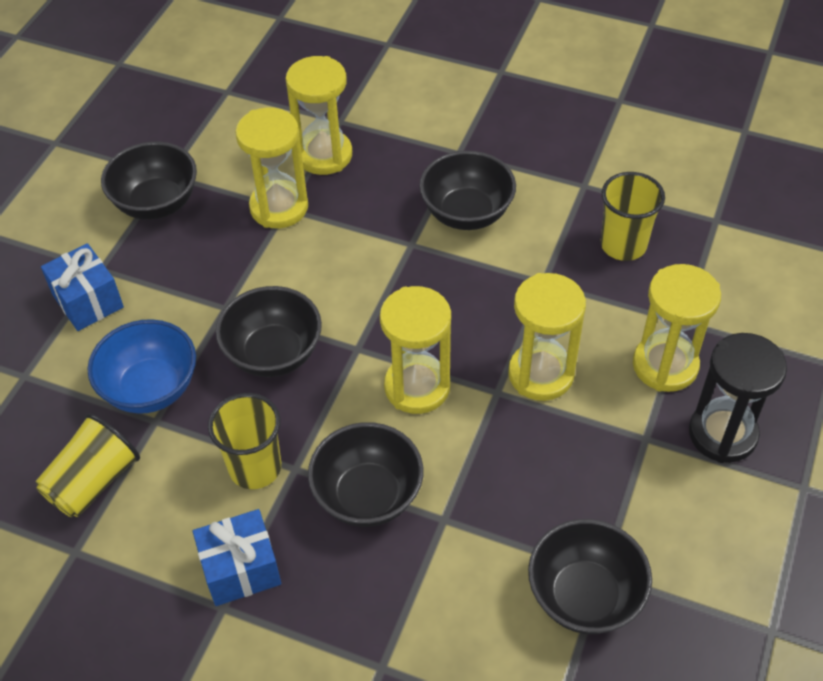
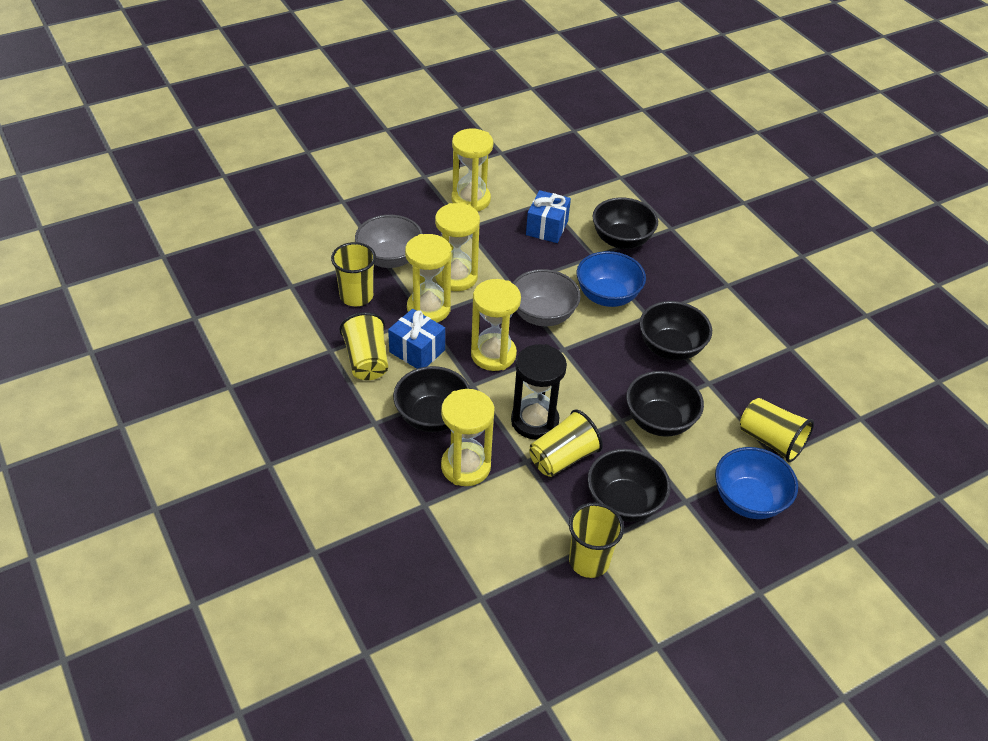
blue bowl: [88,319,196,414] = 1 -> [577,251,646,307] [715,447,798,519] = 2
grey bowl: none = 0 -> [355,215,423,268] [513,269,581,326] = 2
yellow cup: [35,414,140,517] [208,393,281,489] [601,172,665,261] = 3 -> [331,242,376,306] [339,312,388,380] [529,409,603,477] [569,503,624,578] [740,398,814,462] = 5

